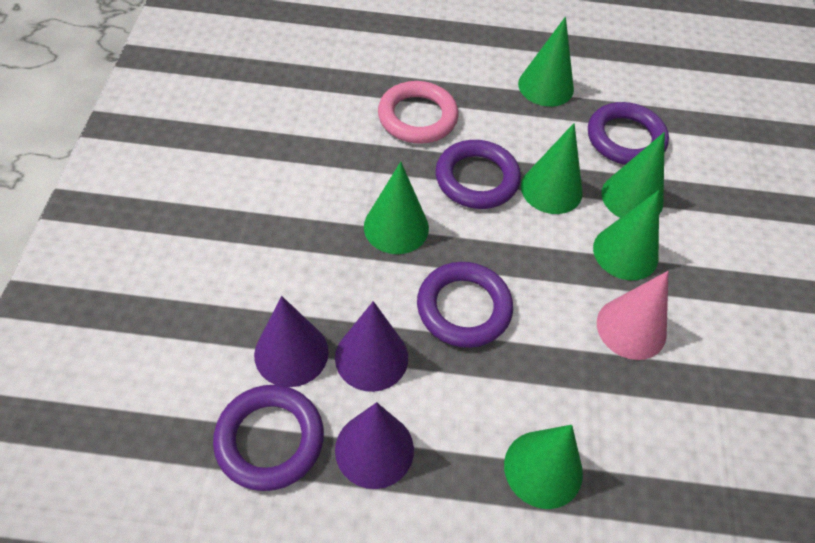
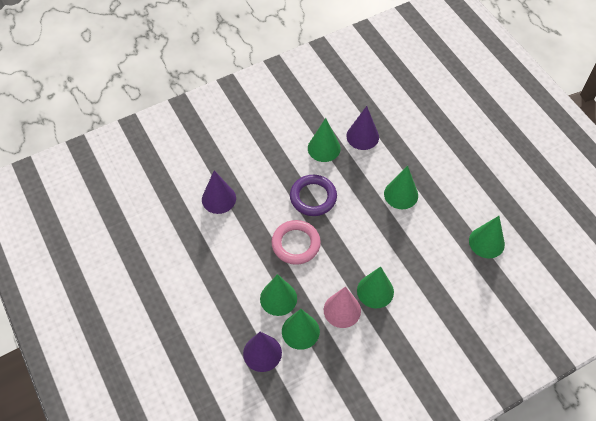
purple ring: [213,385,324,491] [417,262,513,348] [436,140,521,209] [588,102,669,165] = 4 -> [290,175,337,216] = 1

